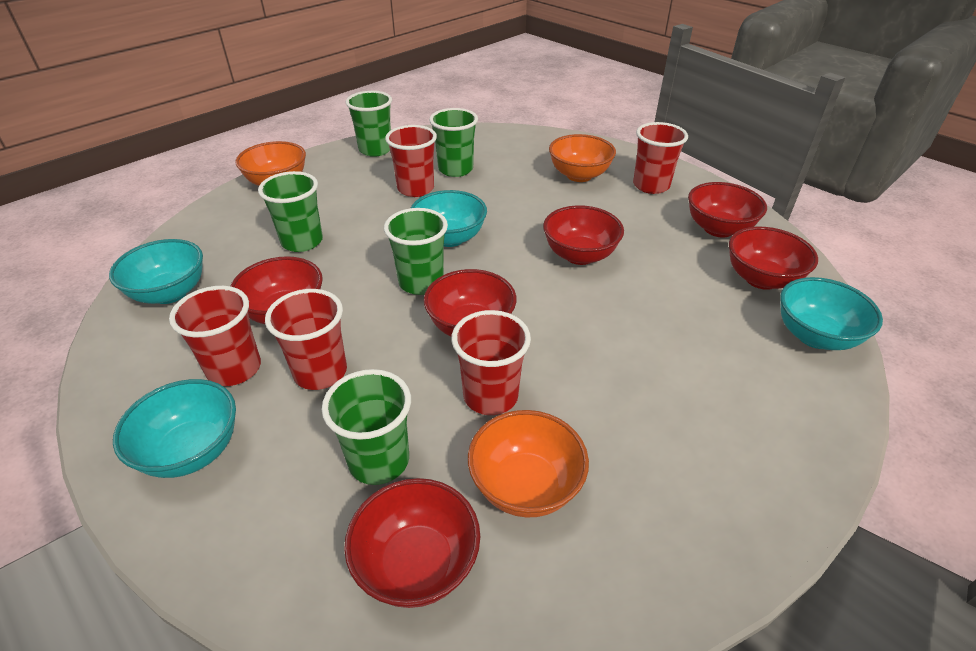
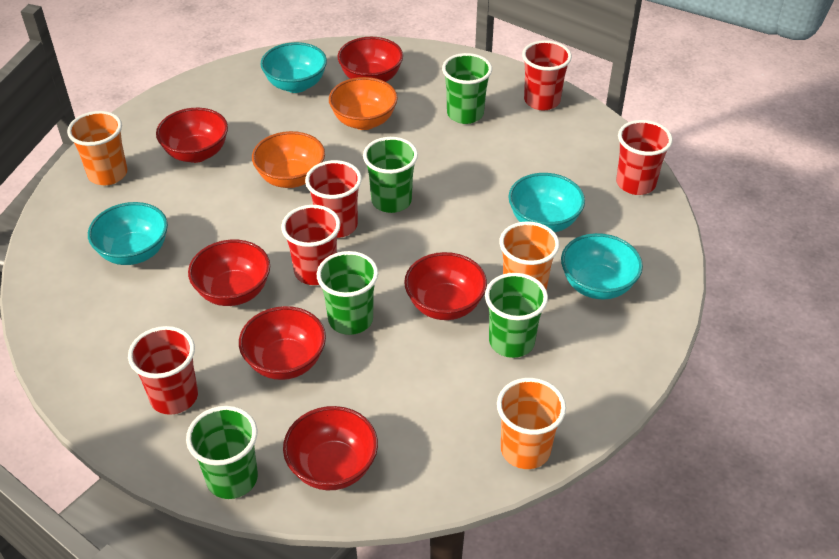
orange bowl: [235,141,306,186] [468,410,589,518] [549,134,616,182] = 3 -> [252,131,325,188] [329,77,398,130] = 2
orange cup: none = 0 -> [67,111,128,185] [497,378,566,469] [499,221,560,290] = 3

